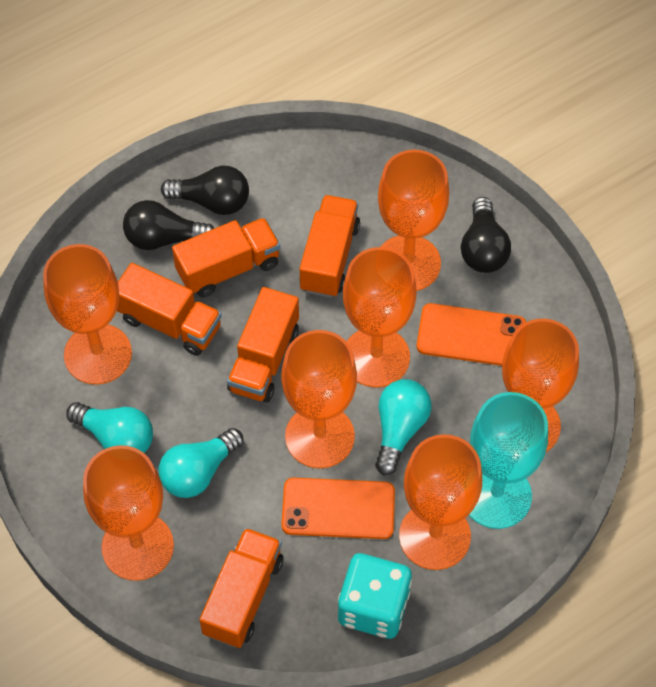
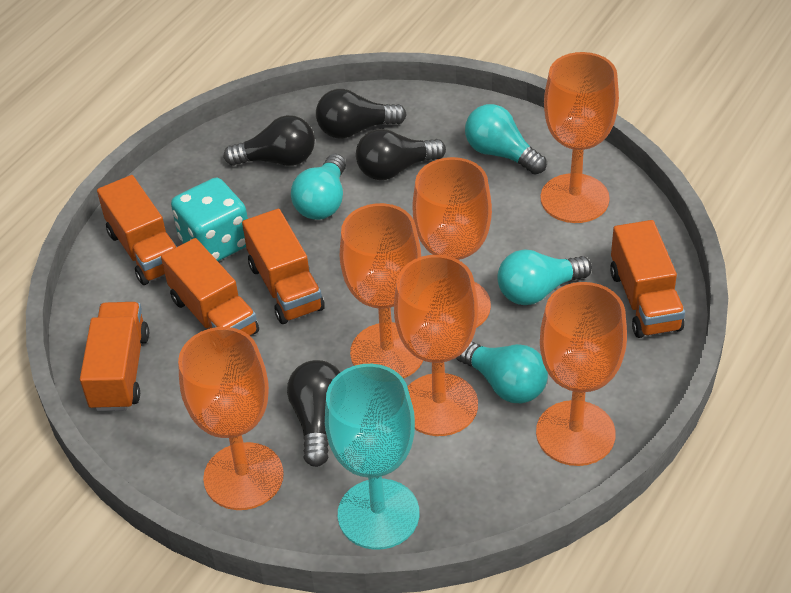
black light bulb: [123,200,215,250] [161,165,249,215] [461,197,511,273] = 3 -> [224,115,315,166] [287,360,341,467] [316,89,407,139] [356,129,446,180] = 4
orange goblet: [43,244,132,385] [83,445,174,581] [281,330,357,468] [343,247,416,387] [378,150,449,291] [399,434,482,570] [502,319,579,452] = 7 -> [178,327,284,510] [340,203,423,379] [394,255,478,436] [412,157,492,328] [536,282,627,466] [540,52,619,223] = 6
orange phone: [281,478,395,539] [417,303,526,366] = 2 -> none = 0
turquoise light bulb: [66,402,153,453] [159,428,244,498] [375,379,432,475] = 3 -> [291,154,346,220] [456,342,548,403] [465,104,547,175] [497,250,592,305] = 4

